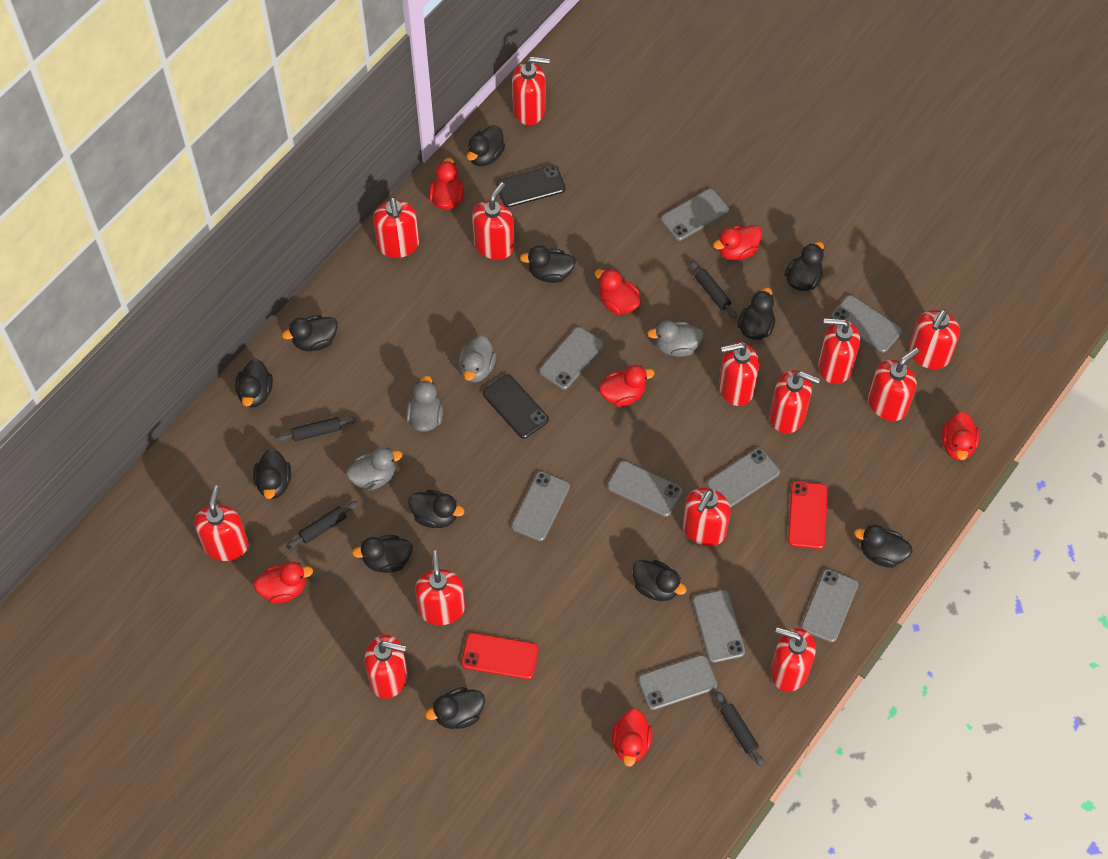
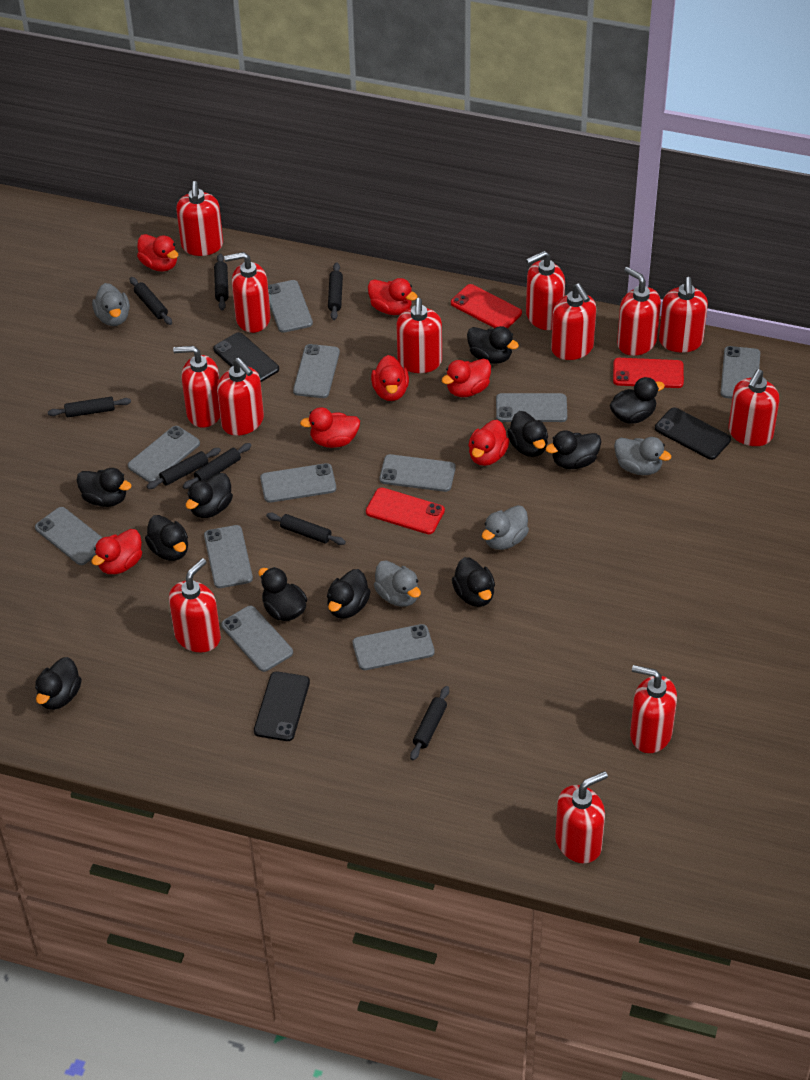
black duck: [235,359,273,408] [253,449,291,499] [282,315,338,351] [352,535,413,573] [408,490,464,528] [425,687,485,729] [467,125,505,166] [520,246,576,283] [632,560,687,601] [737,288,775,340] [784,242,824,291] [854,525,912,568] = 12 -> [35,657,82,710] [77,468,132,507] [145,515,188,561] [186,473,233,518] [258,567,307,621] [327,569,371,619] [452,557,495,607] [467,326,519,364] [507,411,548,457] [545,430,601,469] [610,377,665,424] = 11
black phone: [483,374,549,439] [496,165,566,207] = 2 -> [213,332,279,382] [254,671,310,741] [655,407,731,460] = 3
black rolling pin: [276,417,356,442] [286,501,358,549] [689,260,737,319] [715,691,764,767] = 4 -> [48,397,131,418] [129,277,172,325] [147,448,221,489] [183,443,252,489] [214,253,229,310] [266,513,346,545] [328,262,343,320] [410,686,449,760] = 8
grey phone: [511,471,570,541] [539,327,604,390] [607,461,682,517] [638,655,717,710] [661,189,729,241] [693,590,745,663] [707,448,780,508] [801,569,858,642] [831,295,902,353] = 9 -> [35,507,103,565] [128,426,200,482] [204,525,253,588] [221,606,293,672] [260,463,336,503] [268,280,313,333] [293,344,340,398] [353,624,435,670] [380,454,456,492] [496,393,567,422] [720,346,760,399] = 11
red phone: [461,633,539,679] [788,481,828,549] = 2 -> [366,487,445,534] [451,284,522,328] [613,358,684,388] = 3

